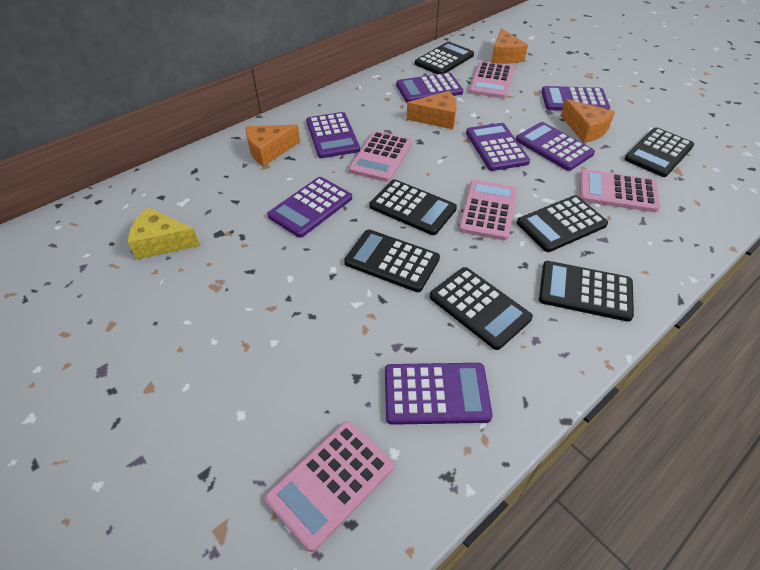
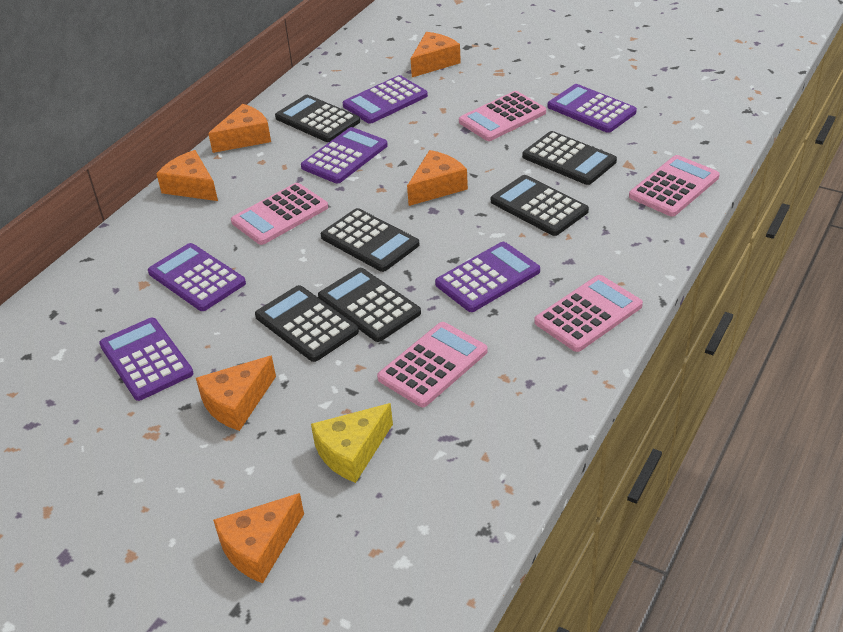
black calculator: [344,229,440,292] [370,179,457,235] [415,42,474,74] [430,267,533,350] [517,195,608,252] [539,261,634,322] [624,127,694,177] = 7 -> [255,285,359,362] [275,95,360,142] [318,268,421,342] [321,208,419,272] [491,175,589,236] [522,131,617,185] = 6
orange cheese: [246,124,300,166] [407,91,457,129] [491,28,528,64] [561,99,615,143] = 4 -> [156,150,218,201] [196,356,276,431] [208,104,271,153] [213,493,304,583] [407,150,468,206] [410,32,461,77] = 6
purple calculator: [267,177,352,238] [306,112,360,158] [385,363,493,425] [396,73,463,103] [466,123,530,171] [516,122,595,171] [541,86,610,111] = 7 -> [99,318,193,401] [148,243,246,311] [301,127,388,183] [343,75,428,124] [435,242,540,312] [548,84,637,133] = 6

